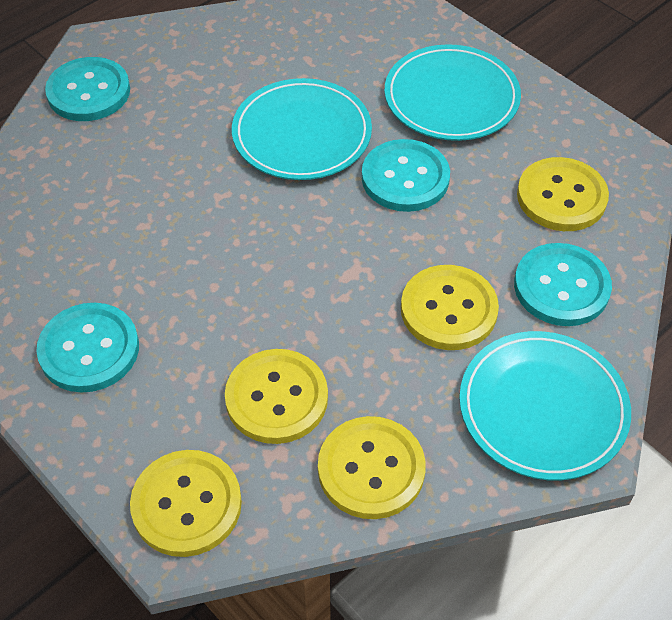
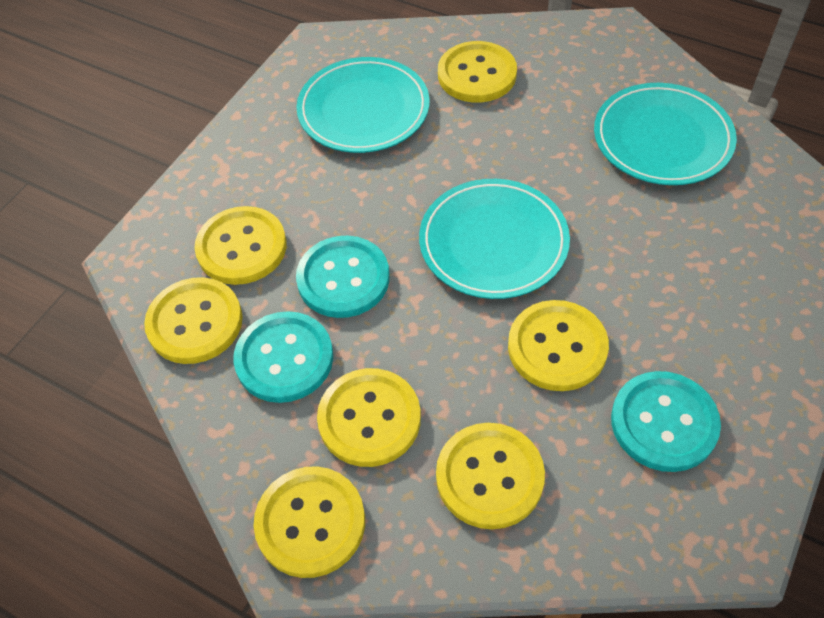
turquoise button: [36,303,139,393] [45,57,130,121] [362,139,450,212] [514,243,612,326] = 4 -> [233,311,333,403] [296,236,390,318] [611,371,721,472] = 3
yellow button: [130,450,242,557] [225,349,328,444] [318,416,426,519] [401,265,499,350] [517,157,609,231] = 5 -> [144,277,243,364] [194,206,287,285] [254,466,365,578] [317,368,421,467] [436,423,545,529] [438,41,517,103] [508,300,609,391] = 7

